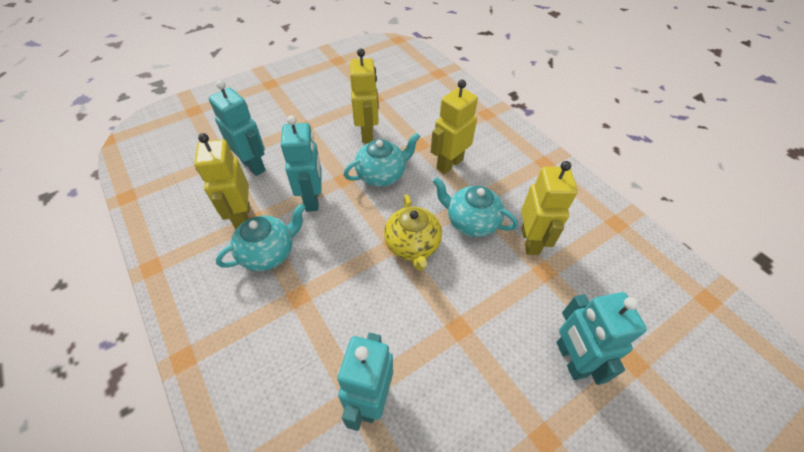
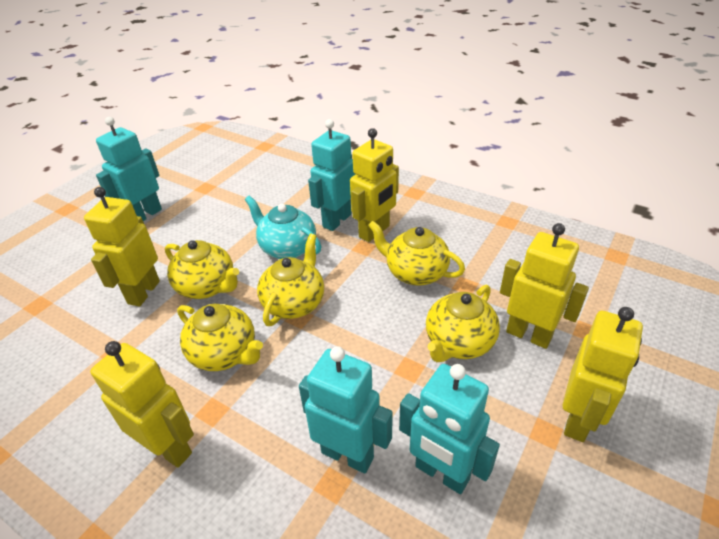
turquoise teapot: [216,204,306,271] [344,133,421,187] [433,177,518,237] = 3 -> [245,195,321,259] = 1
yellow robot: [194,133,250,229] [350,49,379,143] [431,80,478,174] [521,161,578,255] = 4 -> [84,187,160,306] [90,341,194,468] [350,128,399,242] [500,223,589,349] [563,307,643,442] = 5
yellow teapot: [384,195,442,271] = 1 -> [165,240,239,299] [177,304,263,371] [257,234,324,326] [368,221,465,286] [426,285,500,362] = 5

